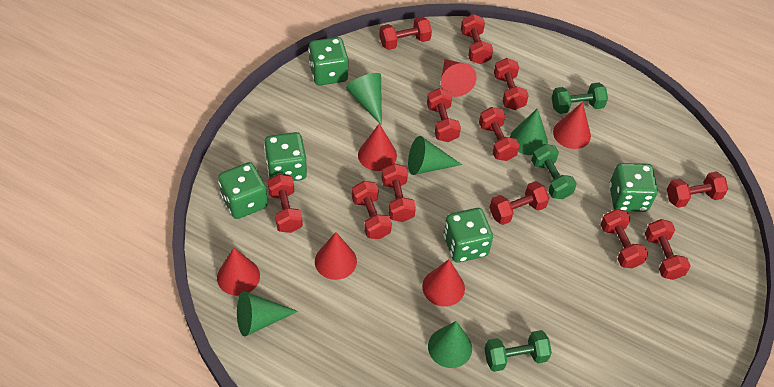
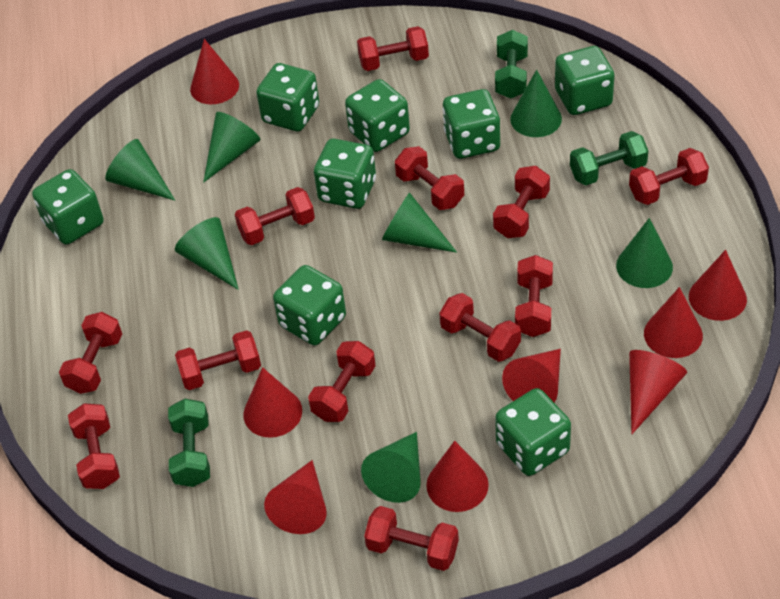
green cone: [237,291,298,337] [346,73,382,126] [408,136,462,175] [428,321,472,368] [510,108,548,155] = 5 -> [105,139,175,201] [175,217,239,290] [203,112,260,182] [361,432,421,503] [382,193,457,253] [510,70,562,137] [616,218,673,288] = 7
green dice: [218,162,268,219] [264,132,307,181] [309,37,349,85] [443,208,493,263] [609,163,658,212] = 5 -> [32,169,104,245] [256,63,319,132] [273,265,346,345] [314,139,376,209] [345,79,410,152] [443,89,500,159] [495,388,571,476] [555,46,614,115] = 8
red cone: [217,248,260,296] [315,232,357,280] [358,123,397,171] [422,259,465,307] [441,59,477,97] [553,102,591,149] = 6 -> [190,39,239,104] [243,367,302,438] [264,460,327,534] [426,441,489,512] [502,349,561,403] [629,350,687,434] [644,287,703,358] [689,250,747,321] = 8

